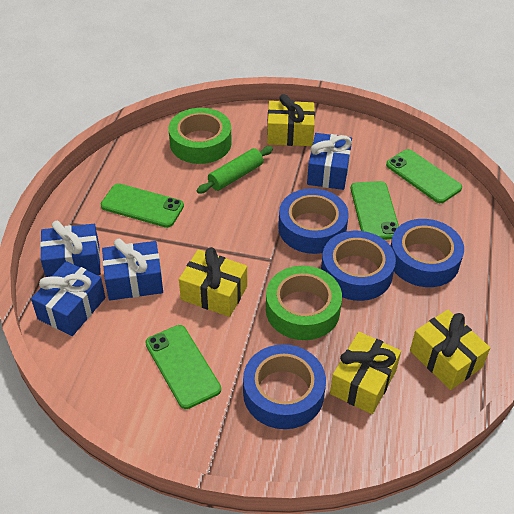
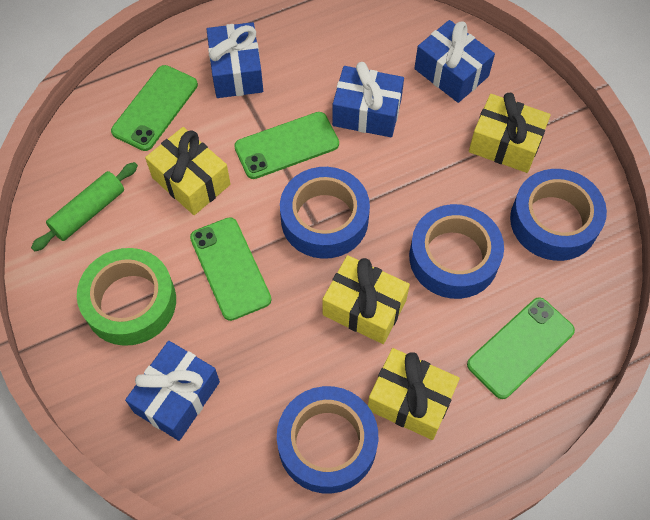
green tape: [169,108,232,164] [266,266,342,340] = 2 -> [77,248,176,346] = 1

